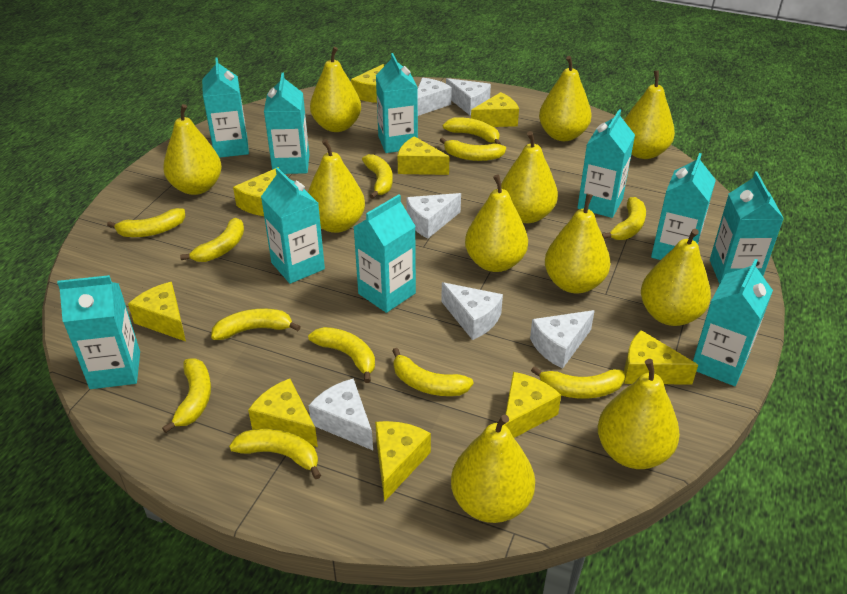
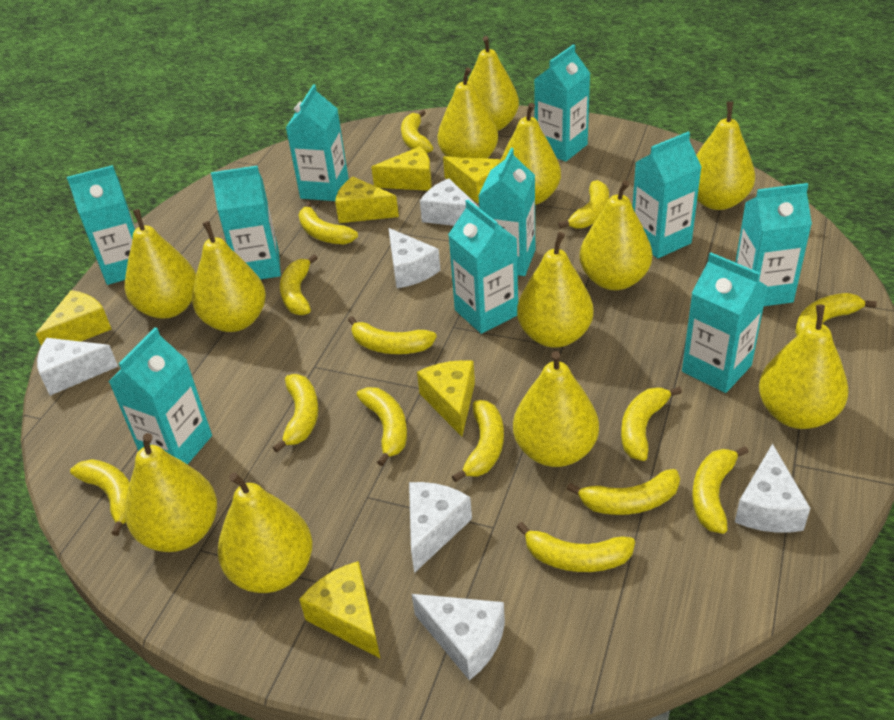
yellow banana: [107,208,185,237] [162,358,211,433] [180,218,244,262] [211,309,301,340] [229,429,321,479] [308,327,375,383] [362,154,393,199] [392,348,474,396] [440,137,506,161] [443,117,501,145] [531,366,625,399] [602,197,646,240] = 12 -> [70,459,129,536] [273,374,319,453] [280,254,318,315] [299,201,358,245] [348,316,437,354] [357,387,407,466] [401,110,433,153] [452,400,504,483] [516,522,635,572] [558,180,609,229] [567,469,680,515] [621,387,682,461] [692,446,748,534] [795,293,877,336] = 14
yellow cheese: [128,282,186,341] [233,167,279,216] [248,379,318,447] [351,64,384,103] [375,421,431,502] [397,136,449,175] [471,92,519,127] [504,372,561,438] [624,330,698,385] = 9 -> [36,290,112,346] [299,561,381,659] [335,176,399,223] [371,146,432,191] [417,360,475,436] [443,156,501,203] = 6
yellow pear: [163,104,222,195] [308,139,365,233] [310,47,361,132] [451,415,535,523] [465,174,528,272] [501,131,558,223] [539,56,591,141] [545,194,610,293] [598,359,680,469] [624,71,675,159] [641,229,711,326] = 11 -> [125,209,196,319] [125,433,217,552] [192,221,266,332] [218,472,313,593] [437,67,498,158] [467,36,519,131] [499,103,561,205] [513,351,599,467] [517,232,593,348] [579,180,652,290] [696,102,755,210] [759,305,849,429] = 12

